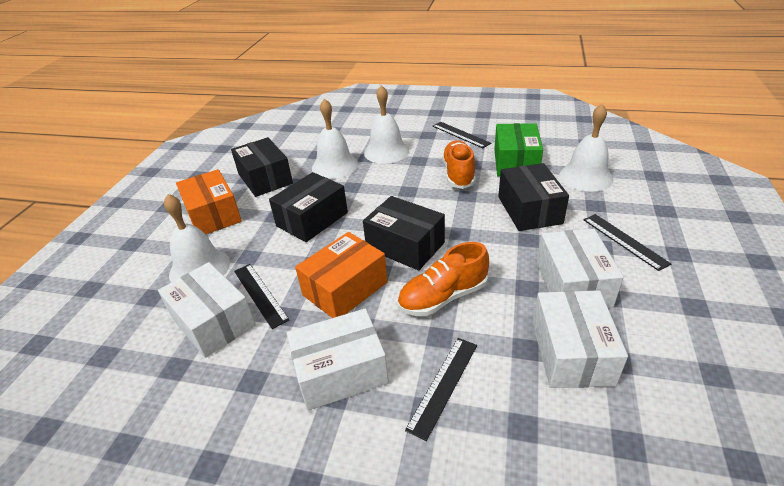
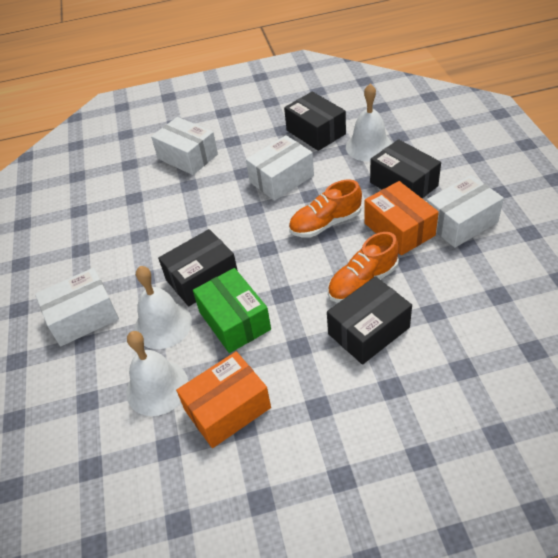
black ruler: [234,264,289,329] [405,338,477,441] [433,122,491,148] [584,214,671,271] = 4 -> none = 0
white bell: [164,194,230,282] [312,99,358,179] [364,85,409,164] [559,104,613,192] = 4 -> [126,331,188,416] [134,266,192,349] [346,84,392,162] = 3

